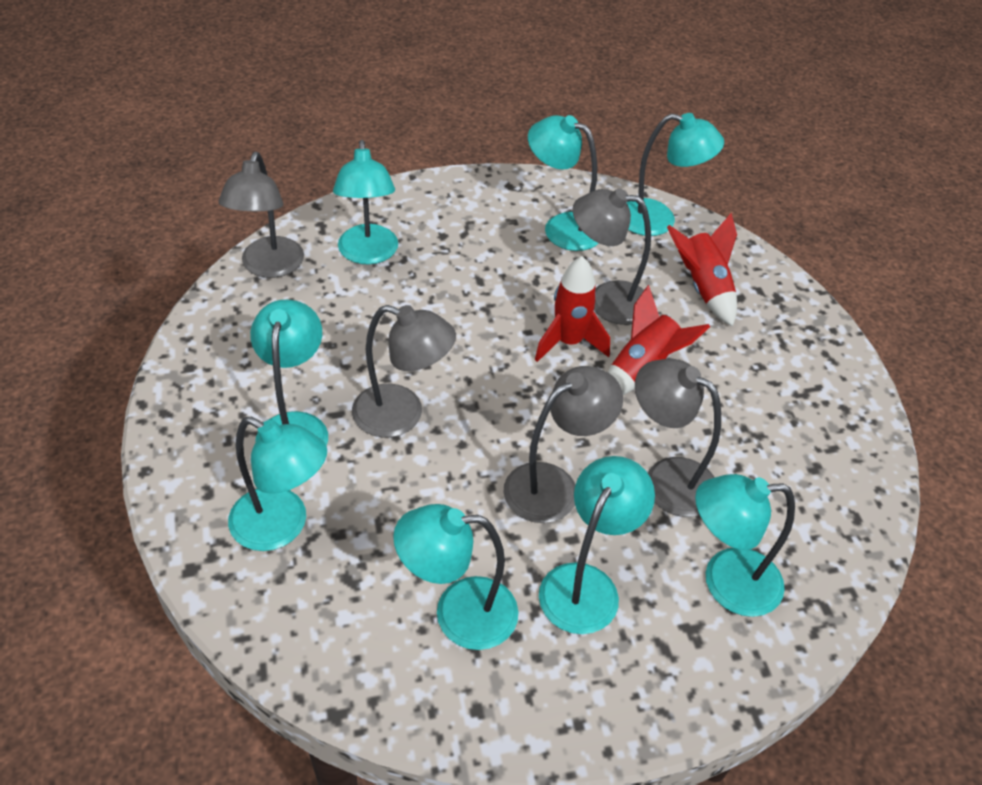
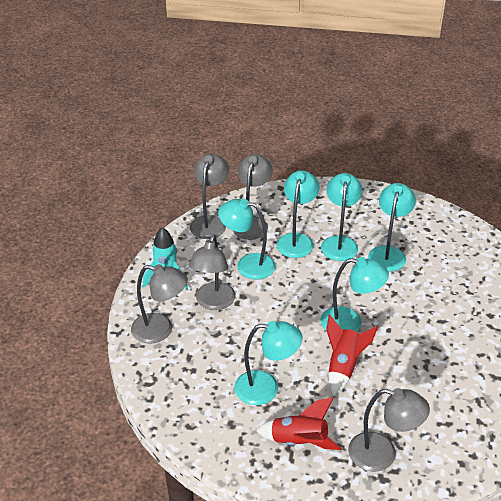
red rocket: [535,256,610,362] [608,285,710,395] [667,213,737,326] = 3 -> [256,398,342,450] [326,315,378,396] = 2
turquoise lamp: [228,417,327,551] [250,300,328,446] [333,140,398,264] [393,504,519,650] [528,115,598,251] [539,456,655,634] [626,113,724,236] [695,474,795,617] = 8 -> [218,199,276,280] [234,321,303,405] [276,171,320,258] [321,173,363,261] [321,257,389,332] [368,183,416,272] = 6
turquoise rocket: none = 0 -> [143,227,188,290] = 1

